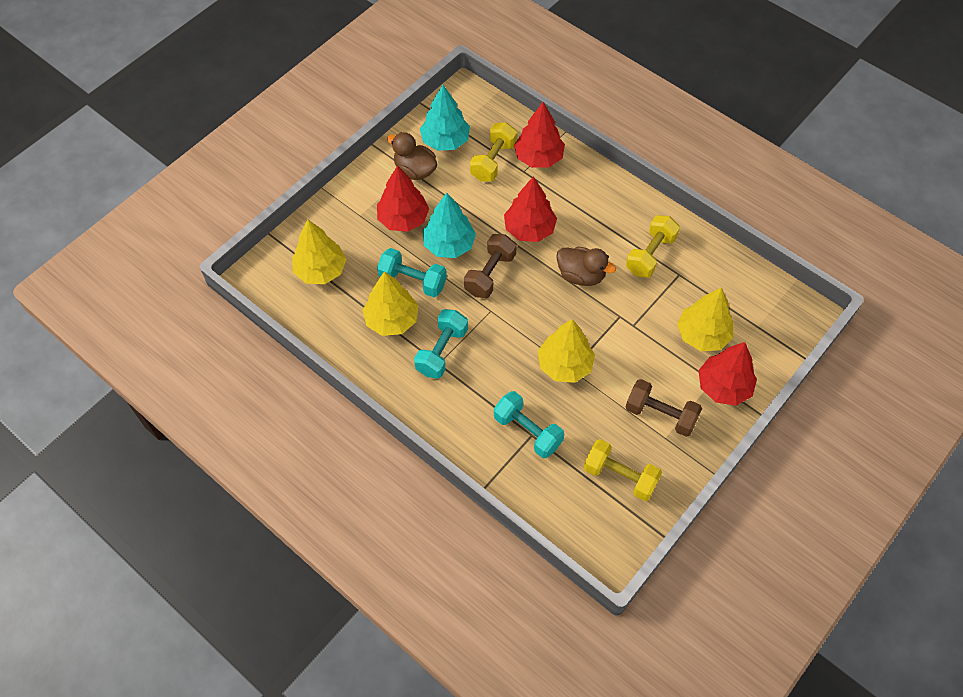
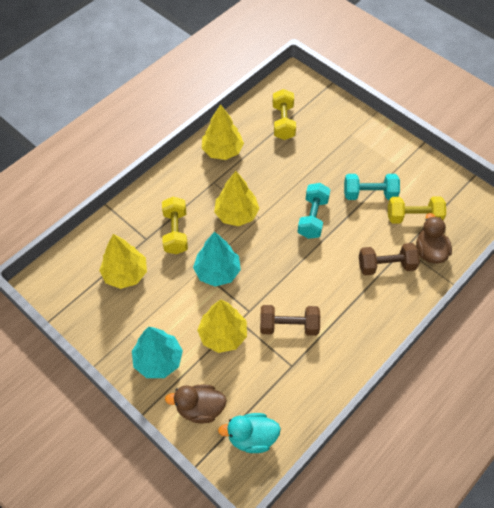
red tree: [377,166,429,232] [504,176,557,242] [514,102,565,168] [698,342,757,406] = 4 -> none = 0
turquoise duck: none = 0 -> [218,413,281,453] = 1
turquoise dumbbell: [377,248,447,297] [414,309,468,379] [494,391,564,458] = 3 -> [298,183,330,239] [344,174,400,200] = 2

